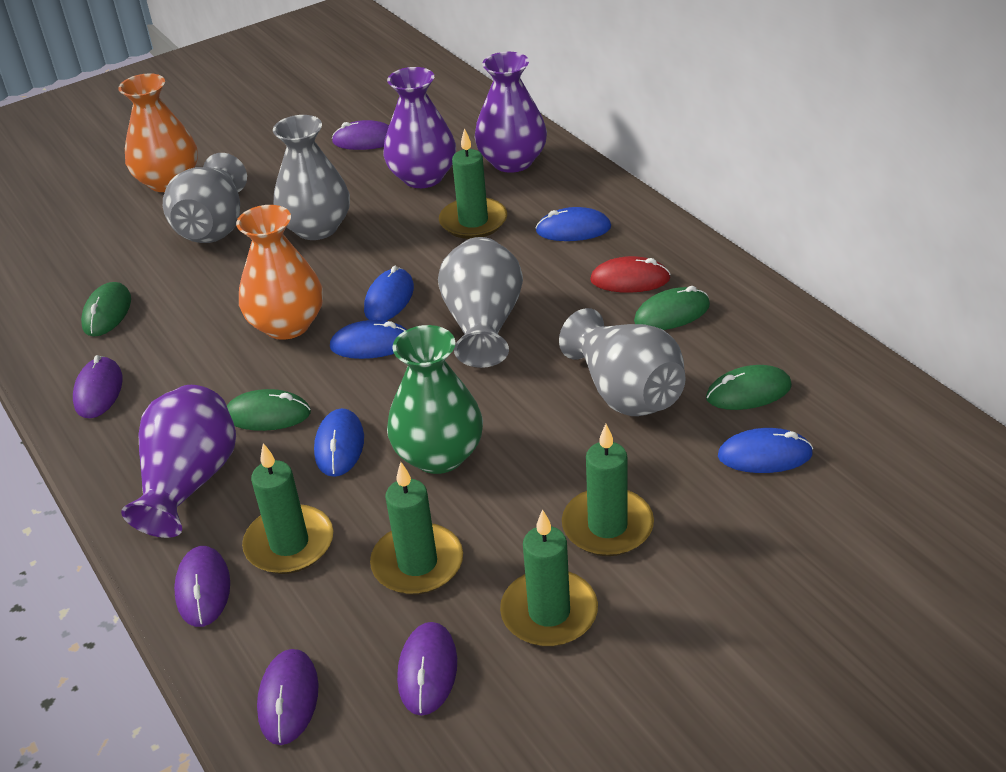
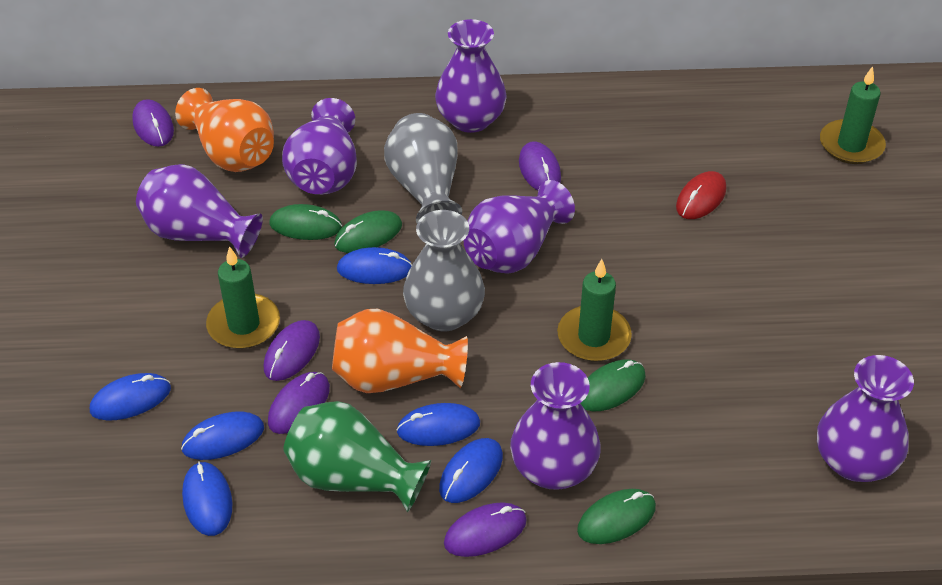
blue mouse: [314,408,364,477] [330,320,407,359] [364,266,414,321] [536,207,611,241] [718,428,813,473] = 5 -> [90,373,171,421] [181,411,264,460] [182,461,232,536] [337,247,412,284] [396,403,480,446] [439,438,503,503] = 6
green candle: [242,443,333,574] [370,462,463,595] [439,128,507,239] [500,510,598,647] [562,424,654,556] = 5 -> [206,246,280,349] [557,259,632,362] [820,66,886,164] = 3
grey vase: [163,153,247,243] [273,115,350,240] [438,237,523,368] [559,308,686,416] = 4 -> [384,113,462,223] [403,210,485,332] = 2
purple vase: [121,385,236,538] [383,67,456,188] [475,52,547,173] = 3 -> [136,164,263,258] [282,98,357,195] [435,19,507,133] [464,180,575,274] [510,362,601,490] [817,355,914,482] = 6

